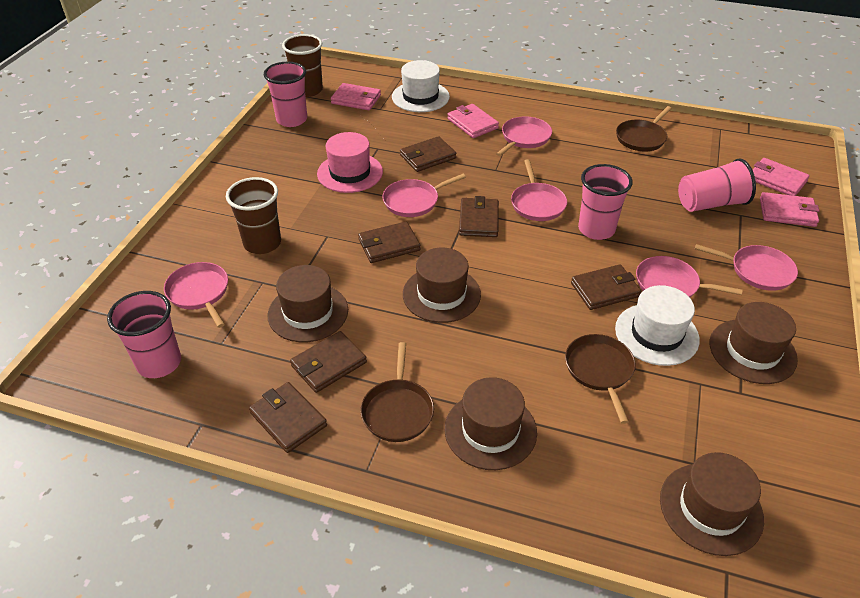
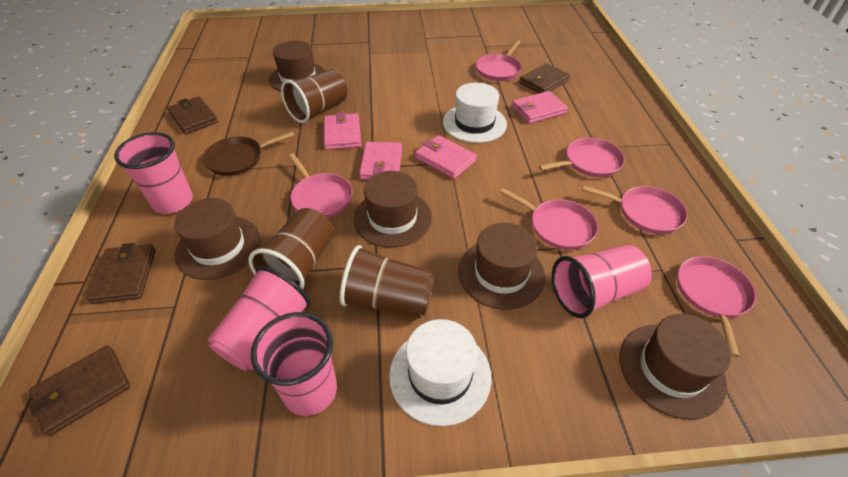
brown cup: [226,177,281,254] [282,34,323,97] = 2 -> [248,208,334,289] [281,69,347,123] [340,245,435,318] = 3
brown pan: [361,342,434,442] [565,334,636,424] [616,106,672,152] = 3 -> [203,131,294,176] = 1
brown wallet: [249,382,327,453] [290,331,367,393] [358,221,420,263] [400,136,456,172] [459,196,499,237] [571,264,641,310] = 6 -> [29,345,130,436] [87,243,156,304] [167,96,218,134] [519,63,570,93] = 4
pink hat: [317,132,383,193] = 1 -> none = 0

